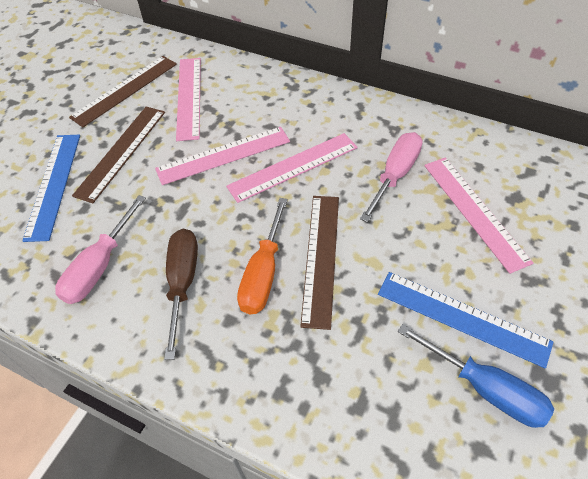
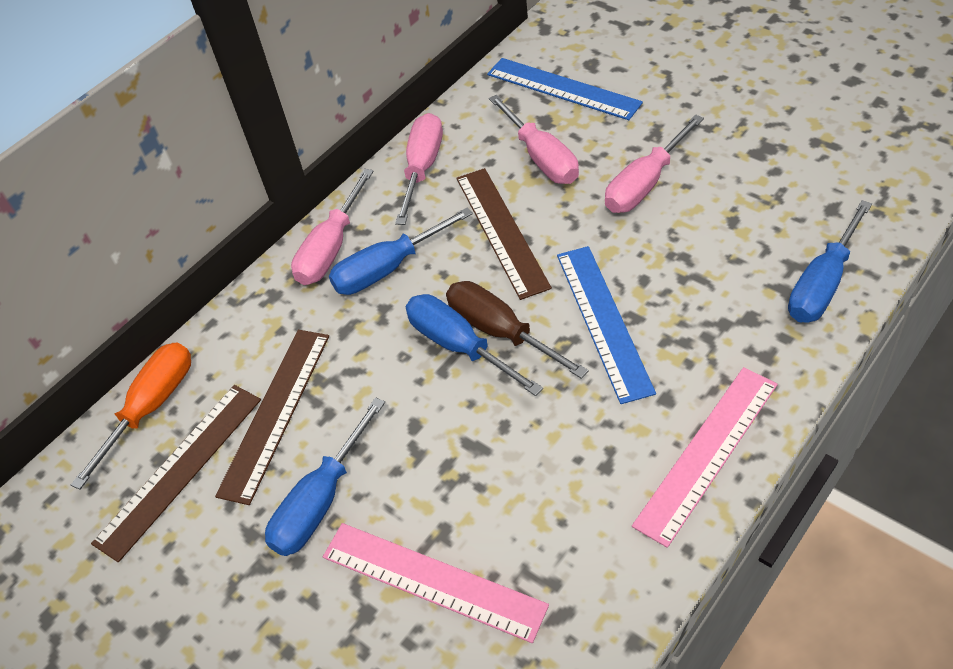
blue screwdriver: [397,324,554,428] = 1 -> [265,397,385,556] [329,207,473,295] [406,294,543,396] [788,200,872,323] = 4
pink ruler: [155,127,290,185] [176,58,201,141] [226,133,358,203] [424,157,533,274] = 4 -> [323,523,549,643] [632,367,778,548] = 2
pink screwdriver: [55,195,146,304] [360,132,423,223] = 2 -> [291,169,374,285] [395,113,443,225] [489,95,579,184] [605,115,704,213] = 4

